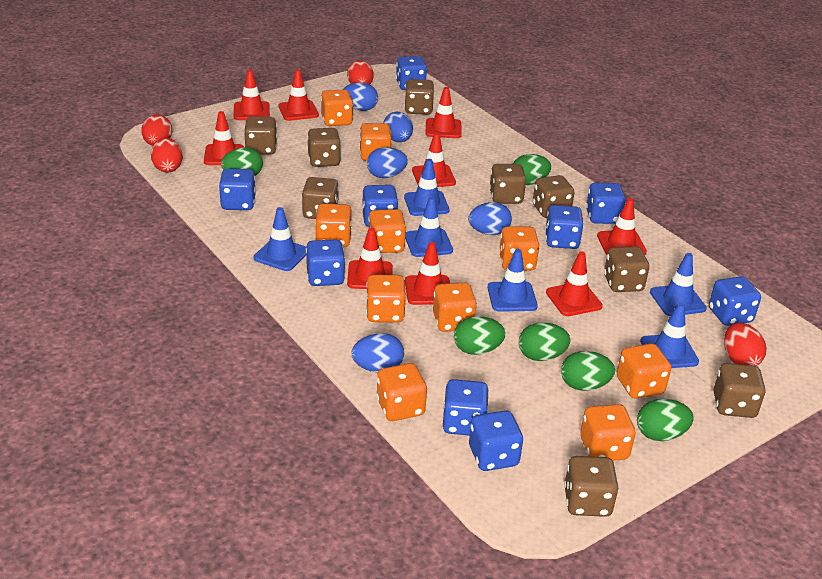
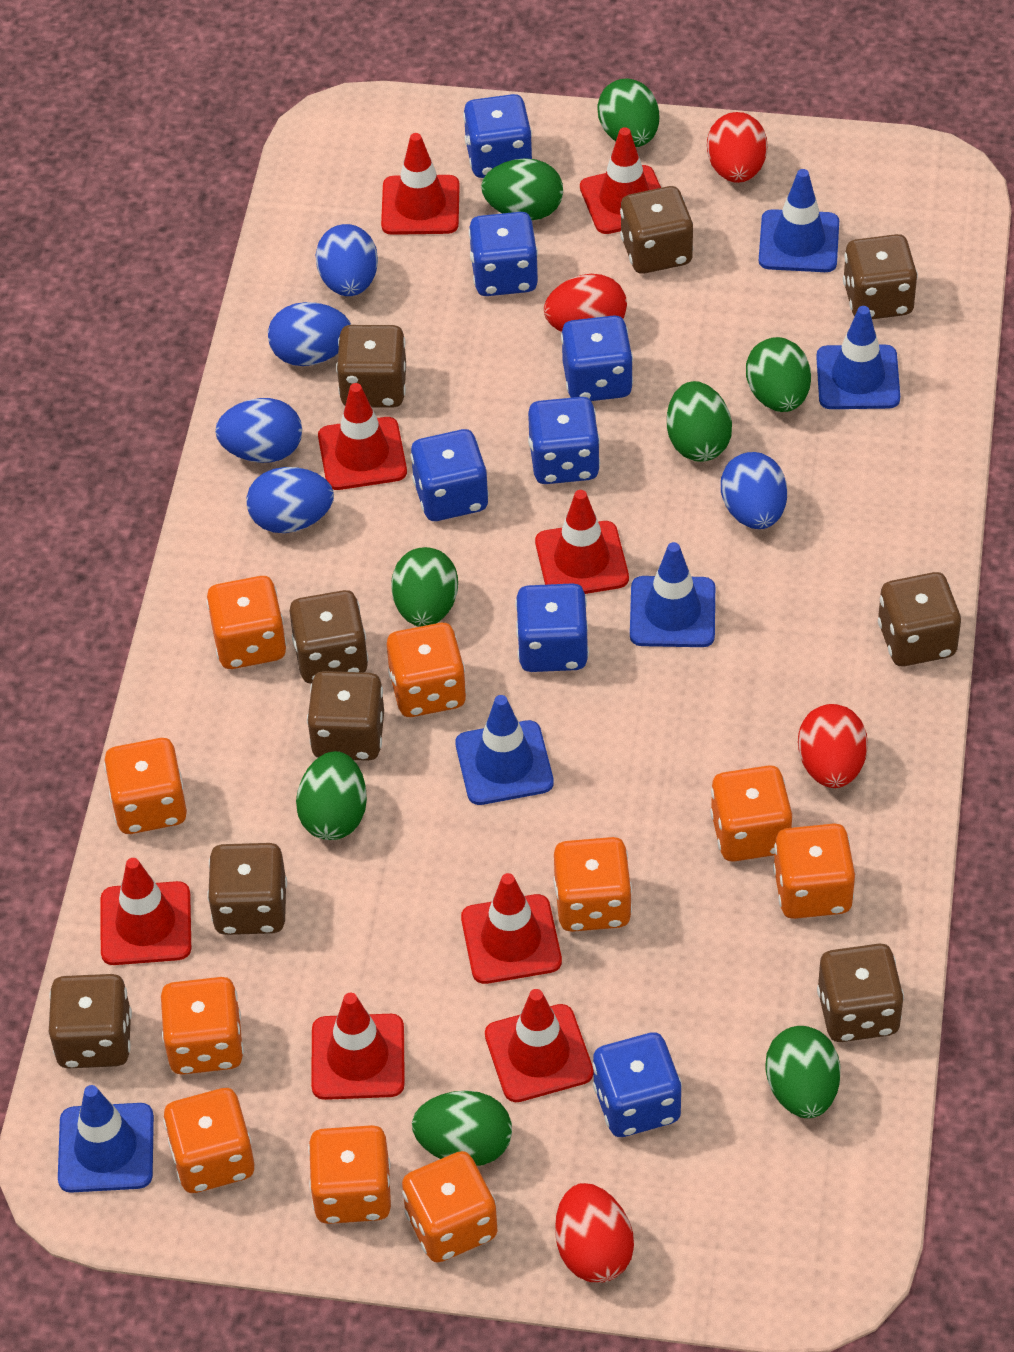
blue dice: [219,169,255,210] [306,239,345,286] [362,185,399,227] [396,56,427,90] [443,379,489,436] [469,410,523,471] [545,205,584,249] [586,183,626,224] [709,276,761,326] = 9 -> [410,429,489,521] [463,94,532,178] [469,212,538,296] [515,583,589,672] [528,397,600,484] [561,315,633,401] [592,1033,682,1137] = 7
blue traffic cone: [254,207,306,271] [404,159,449,216] [405,197,453,257] [487,249,538,312] [640,302,699,368] [650,253,707,316] = 6 -> [58,1085,154,1193] [455,695,554,805] [630,542,715,647] [759,169,839,272] [816,306,900,409] = 5
green egg: [221,147,263,176] [454,316,505,355] [513,154,551,185] [519,322,570,361] [561,351,615,391] [637,399,694,441] = 6 -> [296,751,367,840] [391,547,458,627] [412,1090,512,1166] [481,158,563,220] [597,78,659,147] [667,381,732,462] [746,337,811,412] [765,1026,840,1118] = 8
red traffic cone: [204,111,244,165] [234,69,270,120] [278,69,319,121] [347,228,393,289] [405,242,450,305] [412,133,456,187] [425,87,462,138] [546,251,603,316] [597,198,647,255] = 9 -> [101,858,191,965] [311,993,405,1100] [318,383,407,490] [381,133,460,235] [461,873,562,984] [485,989,594,1102] [535,490,629,594] [580,127,661,234] = 8

